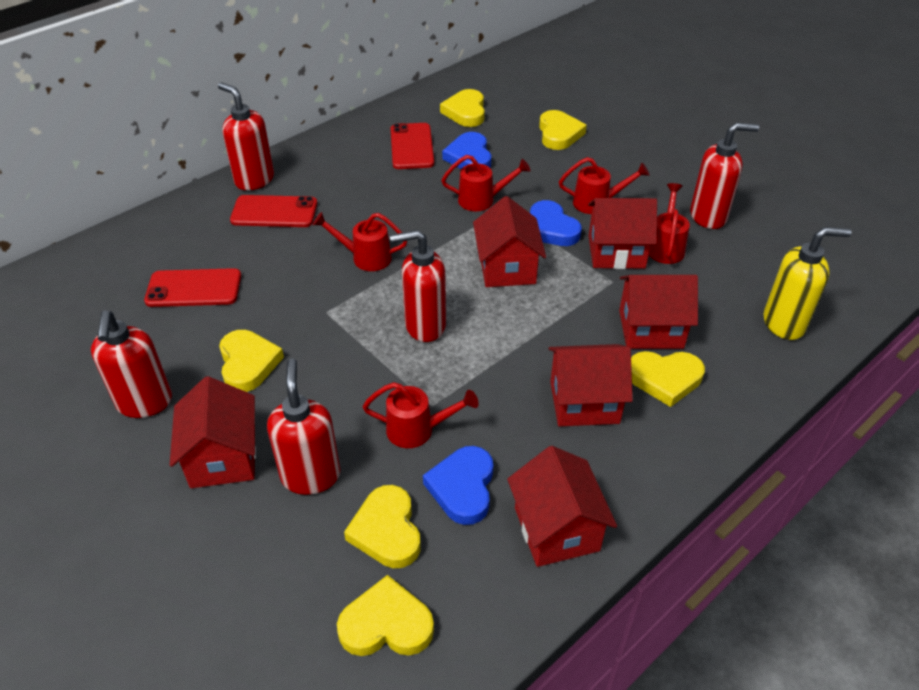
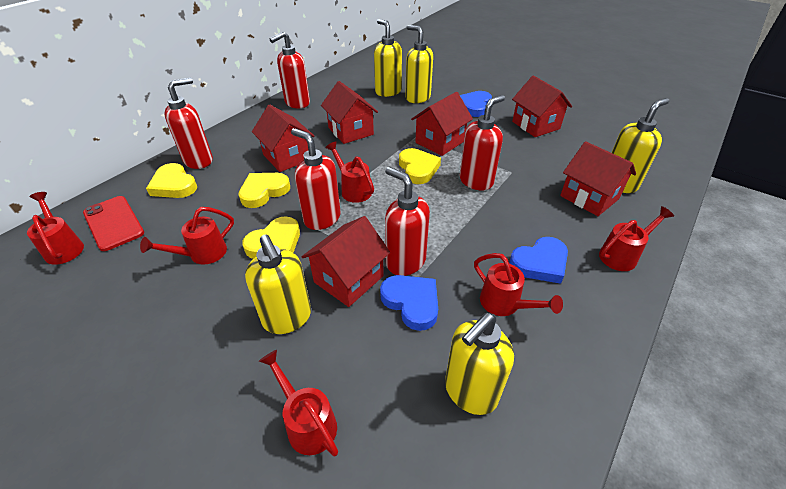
red phone: [144,268,241,307] [230,195,317,227] [391,123,434,169] = 3 -> [83,196,144,251] = 1
red watering can: [312,212,407,271] [363,382,479,448] [442,155,530,211] [559,157,649,214] [649,183,690,264] = 5 -> [27,192,84,265] [140,207,234,264] [259,350,338,456] [325,142,374,203] [474,253,563,316] [599,206,674,271] = 6
yellow heart: [219,330,284,392] [337,575,434,656] [344,485,421,568] [440,89,485,127] [539,110,587,150] [631,351,705,407] = 6 -> [146,163,197,198] [238,173,290,208] [242,216,300,259] [399,148,441,184] = 4
yellow soap dispenser: [764,227,851,340] = 1 -> [245,234,311,334] [374,19,402,97] [405,25,433,103] [445,313,514,415] [612,98,669,193] = 5

